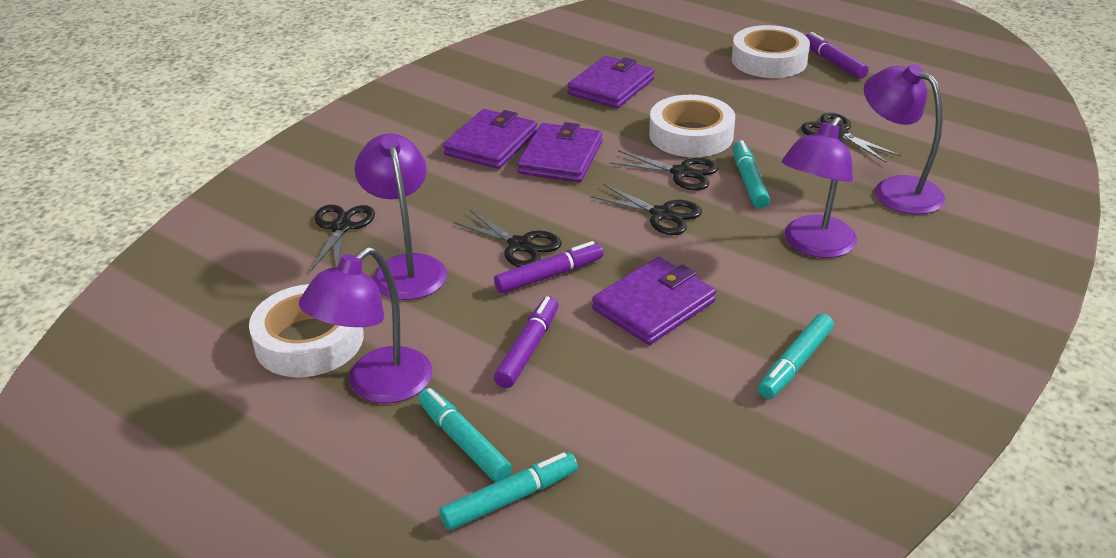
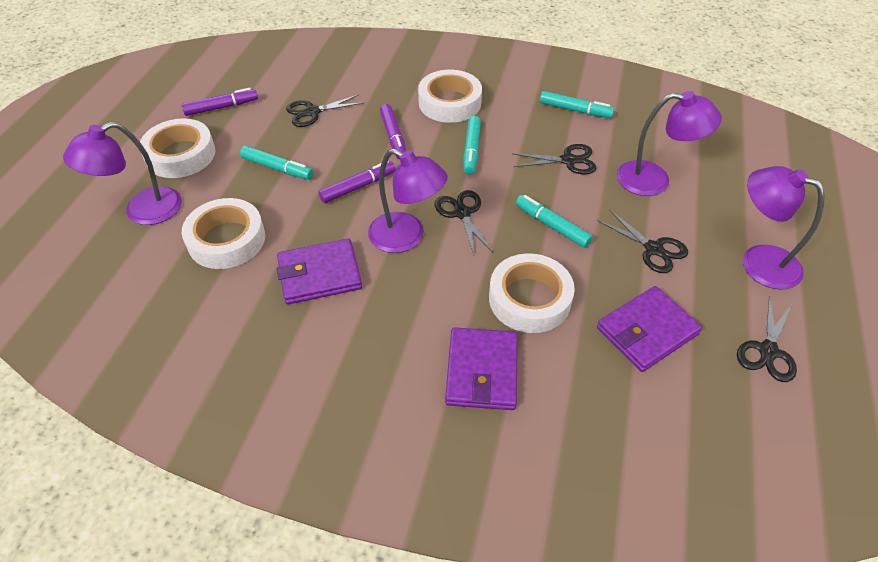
purple wallet: [443,109,537,169] [517,122,602,182] [567,56,655,108] [592,257,716,345] = 4 -> [277,238,362,304] [445,327,517,410] [597,286,702,372] = 3
white tape: [249,284,364,377] [649,95,735,157] [732,25,810,78] = 3 -> [140,118,215,178] [182,198,265,269] [418,70,482,123] [489,253,575,333] = 4

